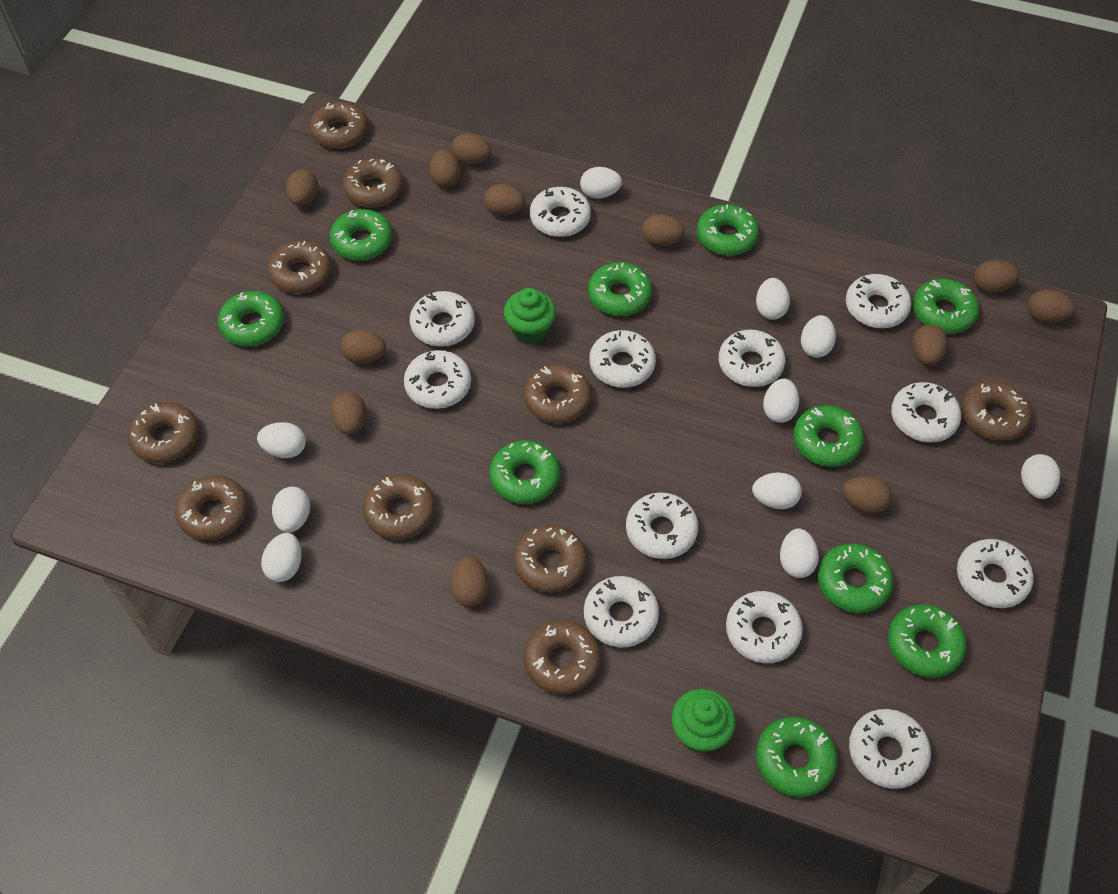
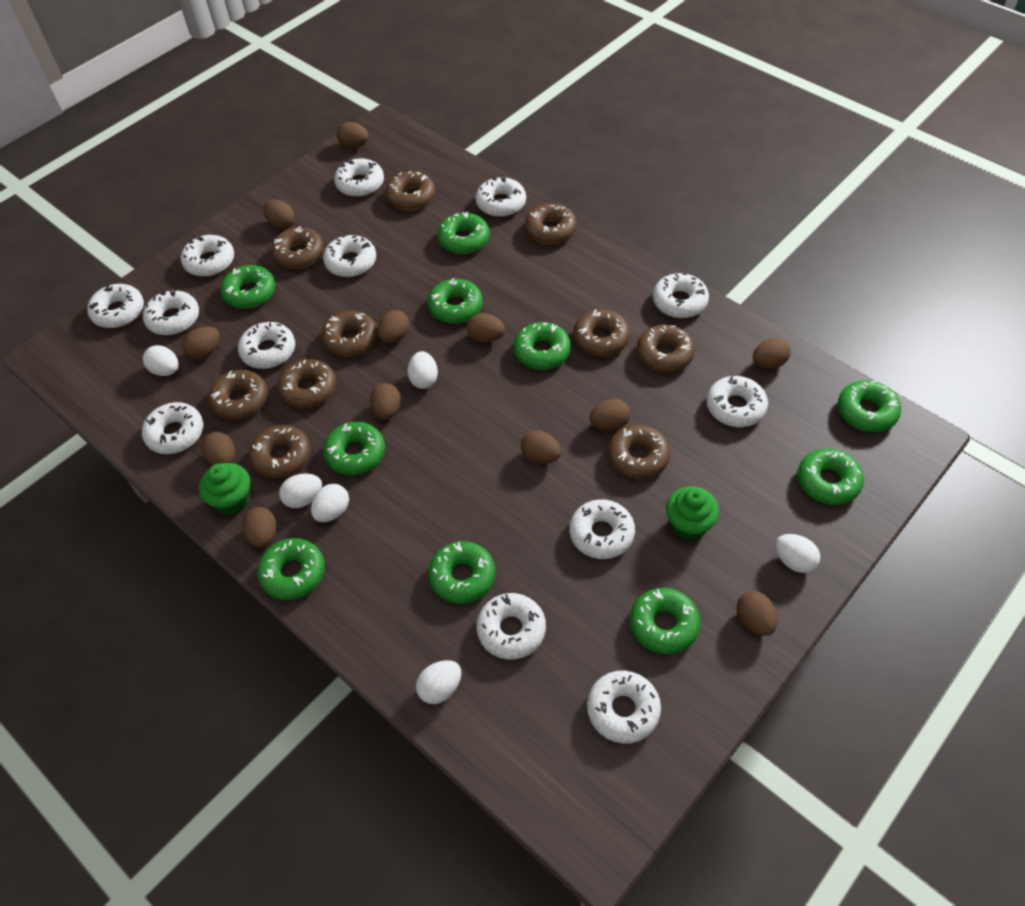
white donut: [404,350,471,409] [410,291,475,347] [530,187,591,237] [584,576,659,647] [589,330,656,388] [626,492,698,559] [719,330,785,387] [726,591,803,663] [846,274,911,328] [849,709,931,789] [891,382,961,442] [957,539,1034,608] = 12 -> [87,284,144,328] [142,402,203,454] [143,290,199,335] [181,235,234,277] [238,322,295,369] [323,234,376,277] [334,158,384,197] [476,176,526,217] [477,593,546,660] [570,499,635,559] [587,671,661,744] [653,273,709,318] [706,376,768,427] = 13
white egg: [257,422,306,458] [261,533,301,582] [272,487,310,533] [580,167,622,199] [752,472,802,509] [756,278,790,320] [763,379,799,423] [780,528,819,578] [801,315,836,358] [1021,454,1060,499] = 10 -> [143,345,179,376] [279,473,322,508] [311,484,349,522] [408,351,438,389] [416,660,461,704] [775,534,820,573] = 6

